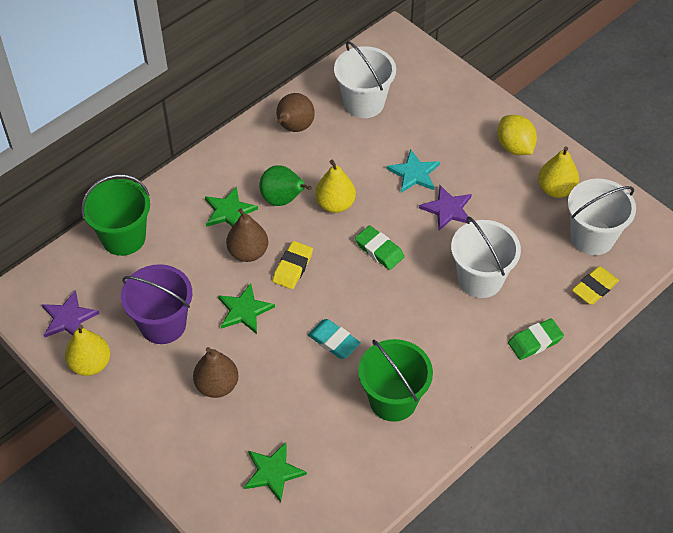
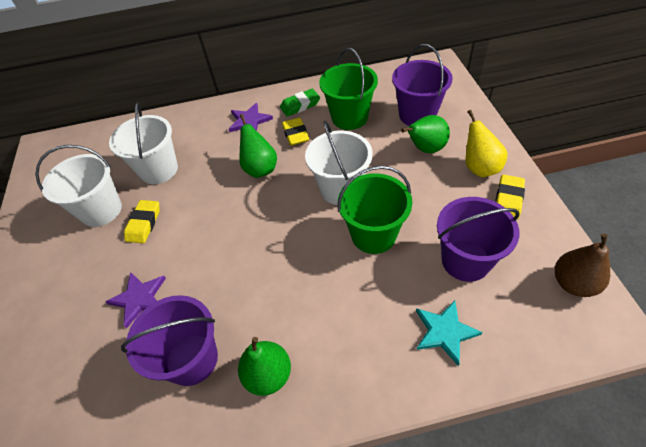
brown pear: [193,347,239,398] [226,208,268,262] [276,93,315,132] = 3 -> [555,234,610,297] = 1
green eraser: [355,225,404,270] [508,318,564,360] = 2 -> [280,89,320,116] = 1
green pear: [259,165,312,206] = 1 -> [238,337,291,396] [239,114,277,178] [401,115,450,153] = 3
green star: [205,186,258,227] [218,283,275,334] [244,443,307,502] = 3 -> none = 0
purple bucket: [121,264,192,344] = 1 -> [121,295,218,386] [392,44,453,126] [437,197,520,282] = 3
turquoise eraser: [308,319,361,359] = 1 -> none = 0
yellow eraser: [273,241,313,289] [572,266,619,305] = 2 -> [124,200,160,243] [282,118,309,146] [495,175,525,220] = 3
yellow lemon: [497,115,537,155] = 1 -> none = 0
yellow pear: [65,324,110,376] [315,160,356,213] [538,146,579,198] = 3 -> [466,110,507,177] = 1

